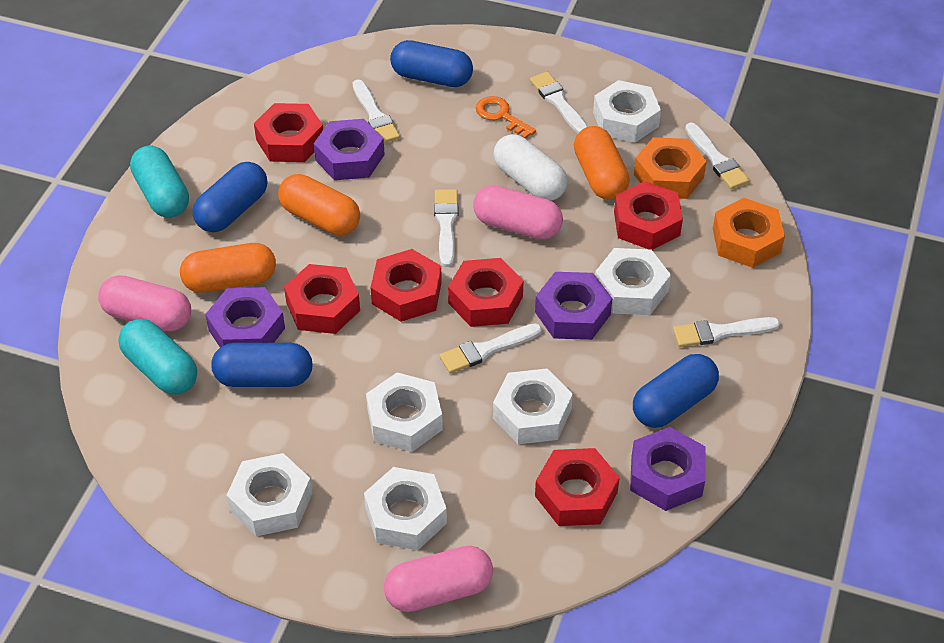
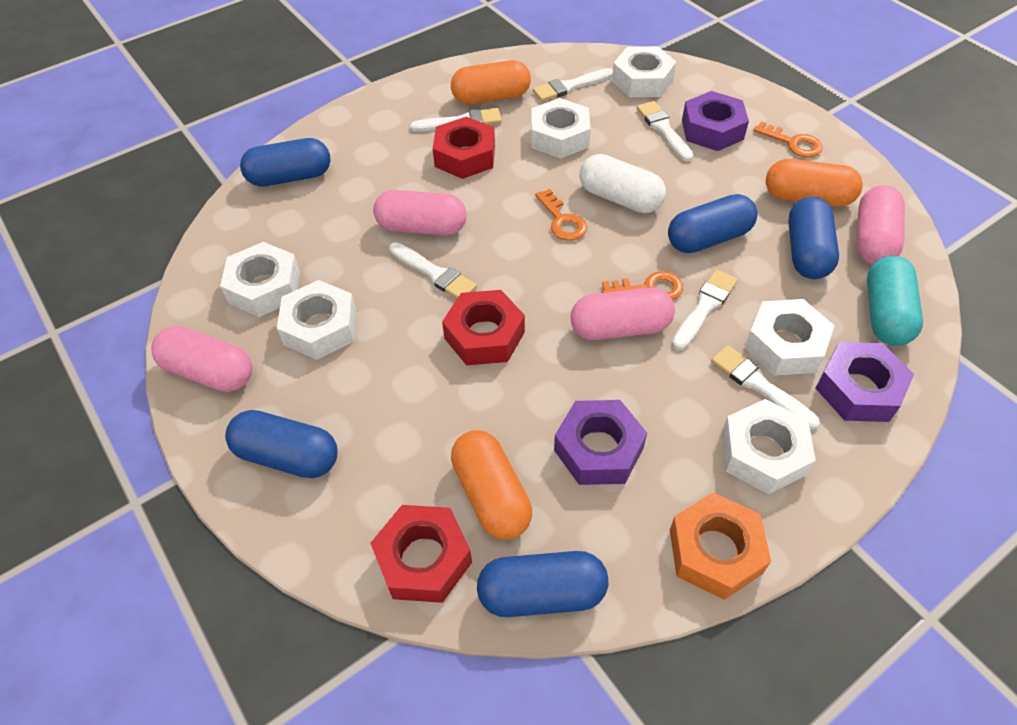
blue capsule: [193,162,267,232] [211,343,313,387] [390,40,473,87] [633,354,719,428] = 4 -> [225,410,337,478] [240,138,330,187] [477,551,608,617] [668,194,758,253] [788,197,839,279] = 5
orange key: [476,96,536,139] = 1 -> [535,189,587,241] [602,271,683,300] [753,121,823,157] = 3
orange nut: [634,137,707,199] [713,198,785,268] = 2 -> [670,493,771,600] = 1
pink capsule: [98,275,191,332] [384,546,493,612] [473,185,563,239] = 3 -> [151,326,252,392] [373,190,467,236] [571,288,675,340] [856,185,905,265] = 4
purple nut: [205,287,285,347] [314,119,385,180] [535,272,612,340] [630,427,706,511] = 4 -> [554,400,647,485] [682,91,749,151] [815,342,914,422] = 3
red nut: [254,103,323,162] [284,264,360,334] [370,249,442,322] [448,258,524,327] [535,448,620,526] [614,181,683,250] = 6 -> [370,505,472,603] [433,116,495,179] [442,290,525,365] = 3
turquoise capsule: [118,319,197,395] [130,145,189,218] = 2 -> [867,256,923,346] = 1

